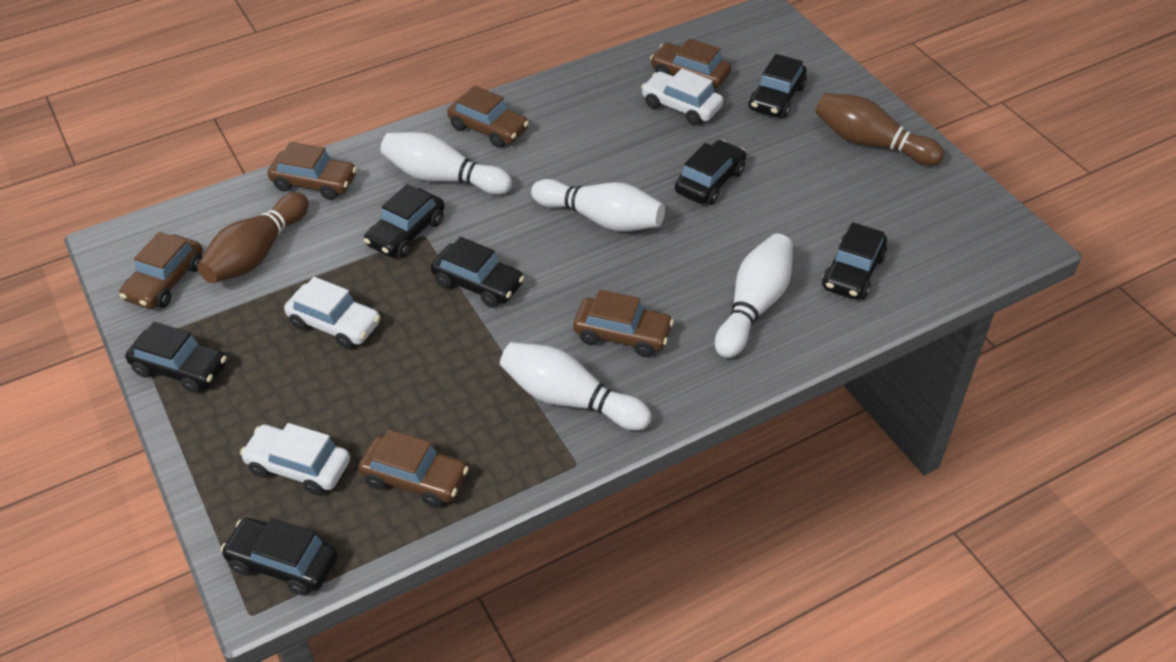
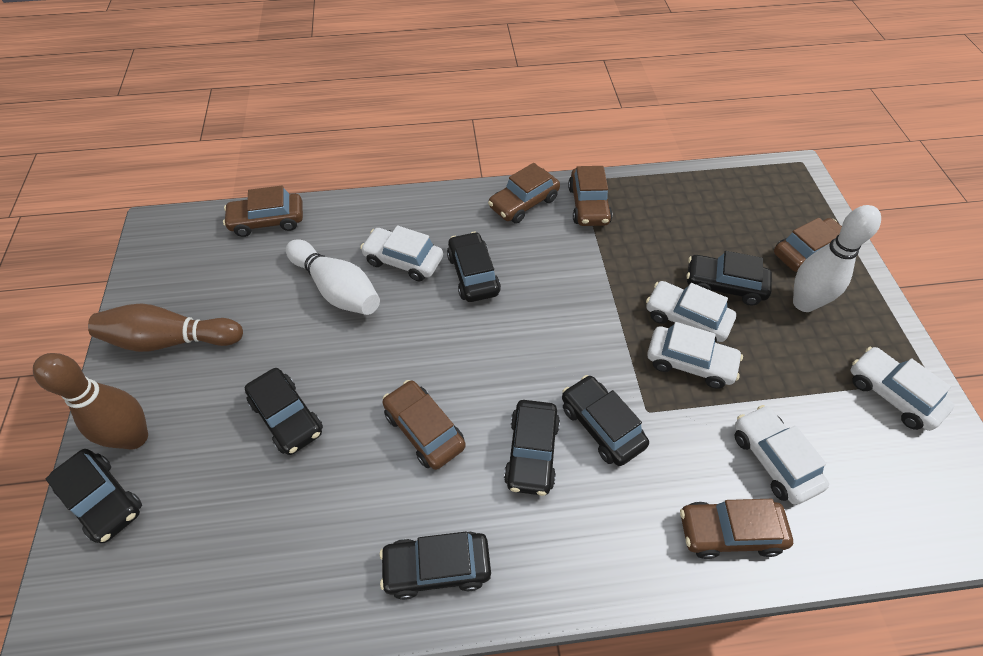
white bowling pin: [380,132,512,195] [500,342,652,430] [531,179,665,232] [715,234,793,358] = 4 -> [286,239,380,315] [793,205,881,312] = 2
white car: [240,423,350,495] [284,277,381,349] [641,69,723,125] = 3 -> [360,226,443,281] [646,281,736,342] [647,322,743,389] [734,405,829,505] [850,347,954,431] = 5

